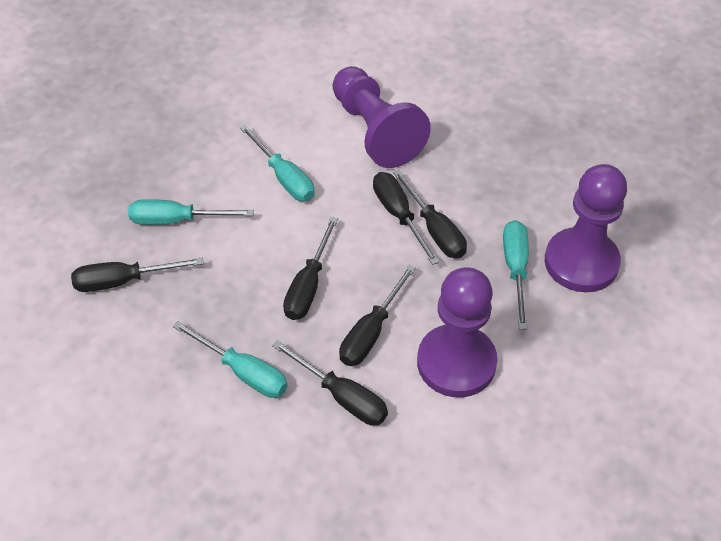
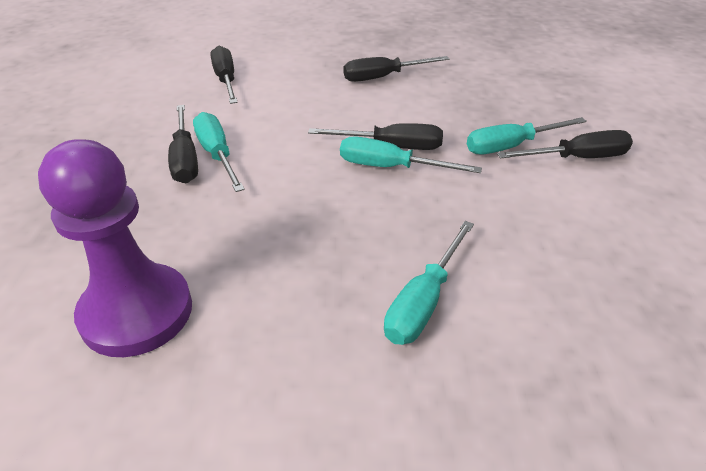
black screwdriver: [71,257,204,292] [272,340,388,426] [283,217,338,320] [339,265,416,366] [373,172,439,265] [393,170,467,258] = 6 -> [168,105,198,183] [210,46,238,104] [308,123,443,150] [343,56,450,82] [497,130,633,158] = 5
purple pawn: [332,66,431,168] [417,267,498,397] [545,164,627,292] = 3 -> [38,139,192,357] = 1

